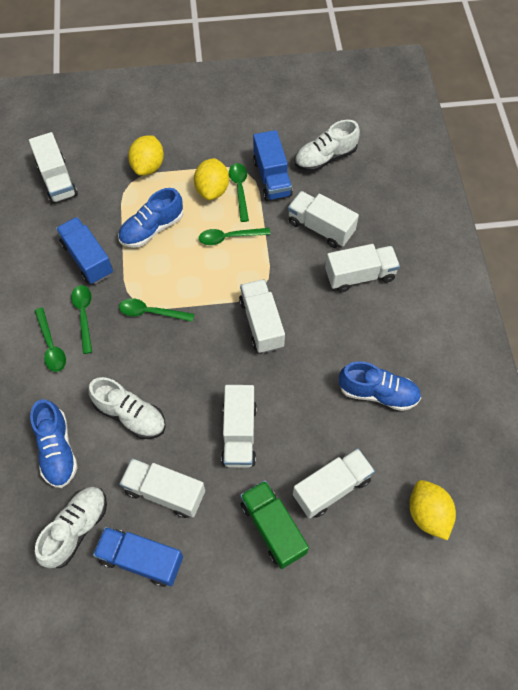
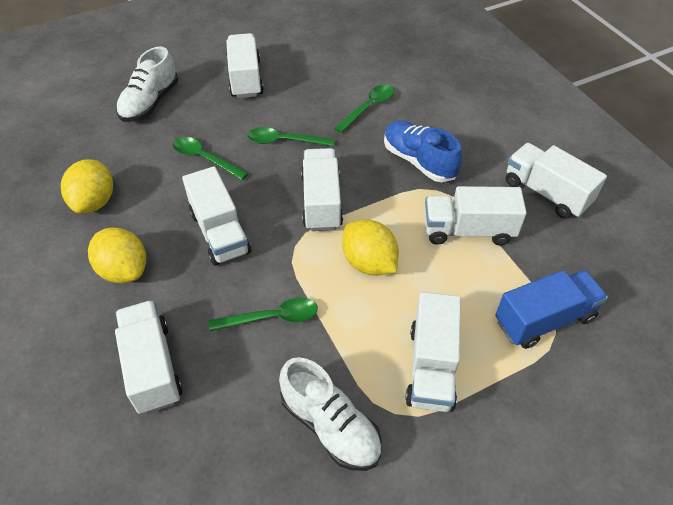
blue shoe: [30,399,78,488] [118,188,183,248] [339,361,421,411] = 3 -> [384,121,462,182] = 1
blue truck: [56,217,113,284] [93,527,183,587] [253,130,293,201] = 3 -> [495,270,608,349] = 1
green spoon: [35,308,66,372] [71,285,92,354] [119,298,194,322] [199,228,270,245] [229,163,249,222] = 5 -> [172,137,248,180] [209,297,318,331] [247,127,334,146] [334,85,394,133] = 4
green truck: [240,481,309,569] = 1 -> none = 0
white shoe: [35,487,107,568] [88,377,166,439] [294,120,360,172] = 3 -> [116,46,178,122] [279,357,382,471] = 2

